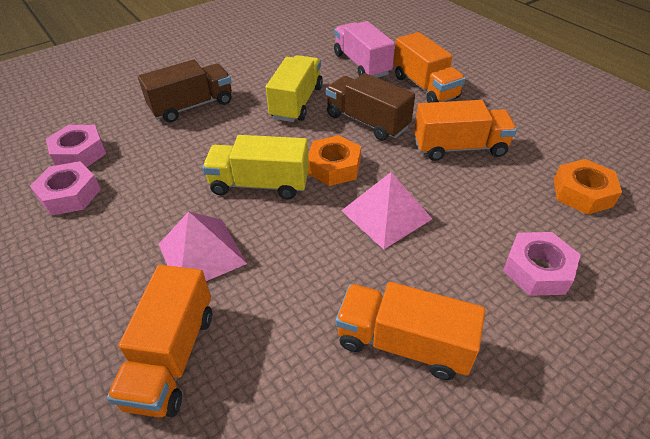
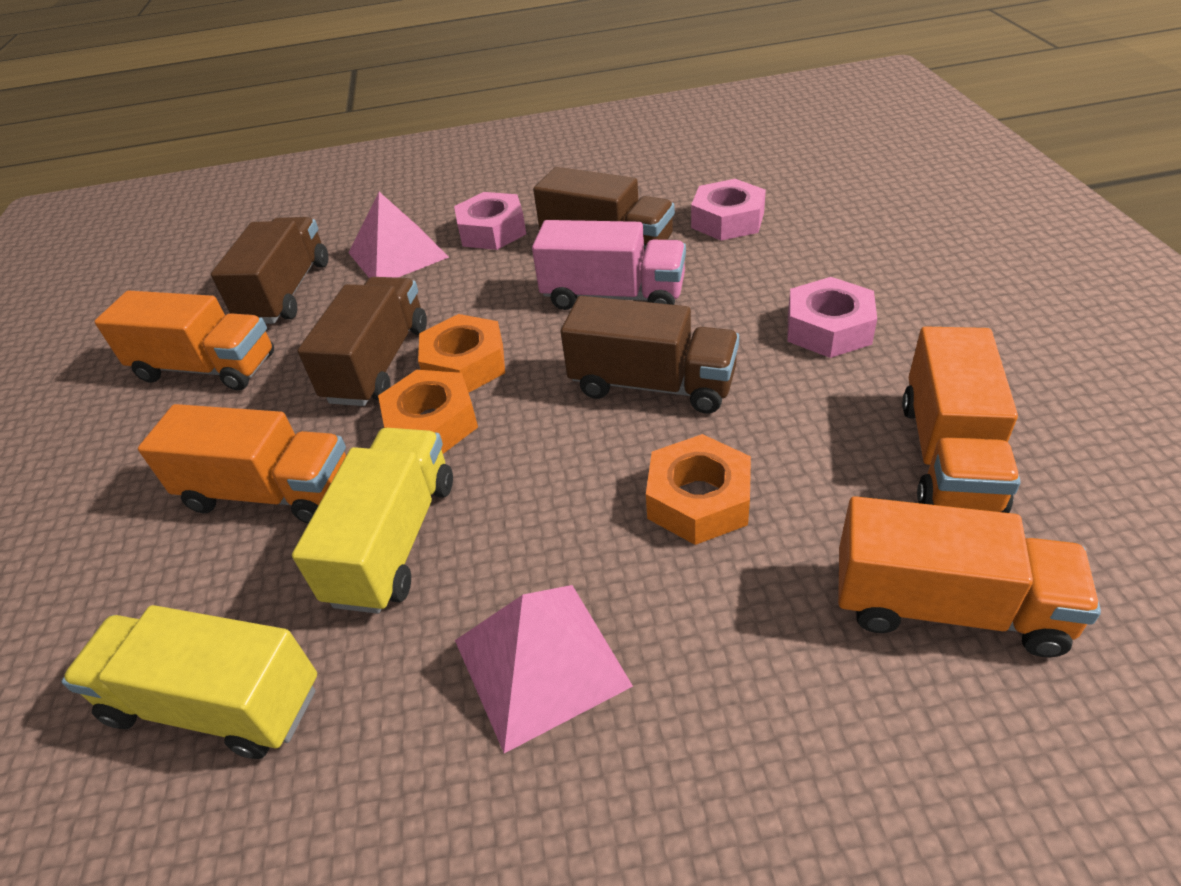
brown truck: [138,60,232,123] [326,73,415,141] = 2 -> [211,217,328,324] [297,277,427,406] [533,167,675,252] [561,296,739,414] = 4
orange nut: [308,135,361,186] [553,159,622,215] = 2 -> [378,370,478,454] [418,314,505,393] [646,434,751,545] = 3

